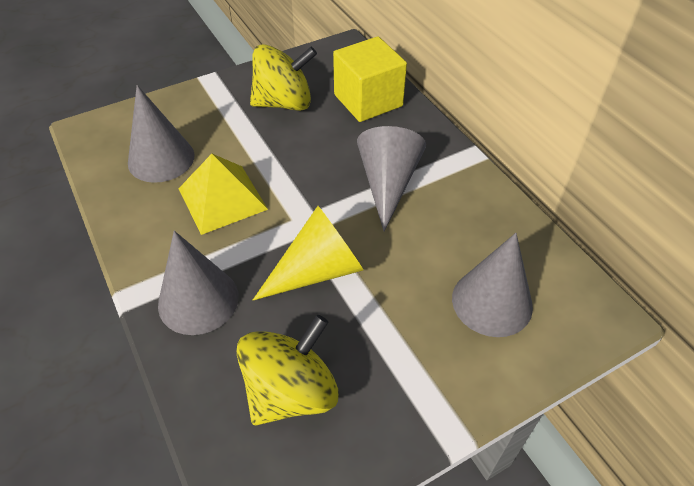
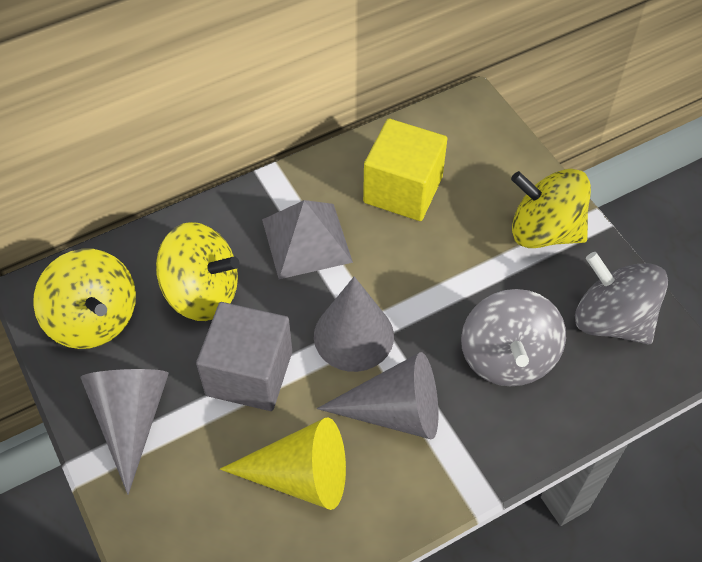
grey cone: [128,85,195,183] [158,231,239,335] [357,126,426,231] [452,233,533,337] = 4 -> [81,369,169,495] [314,276,394,372] [317,352,438,439] = 3
grey cube: none = 0 -> [196,302,292,411] = 1
grey pyramid: none = 0 -> [262,200,353,279] = 1
grey spinning top: none = 0 -> [461,289,566,386] [575,252,668,344] = 2
yellow pyramid: [178,154,268,235] = 1 -> none = 0
yellow spinning top: [237,315,339,425] [250,44,317,111] = 2 -> [33,249,136,349] [156,222,240,321] [511,169,591,248] = 3

